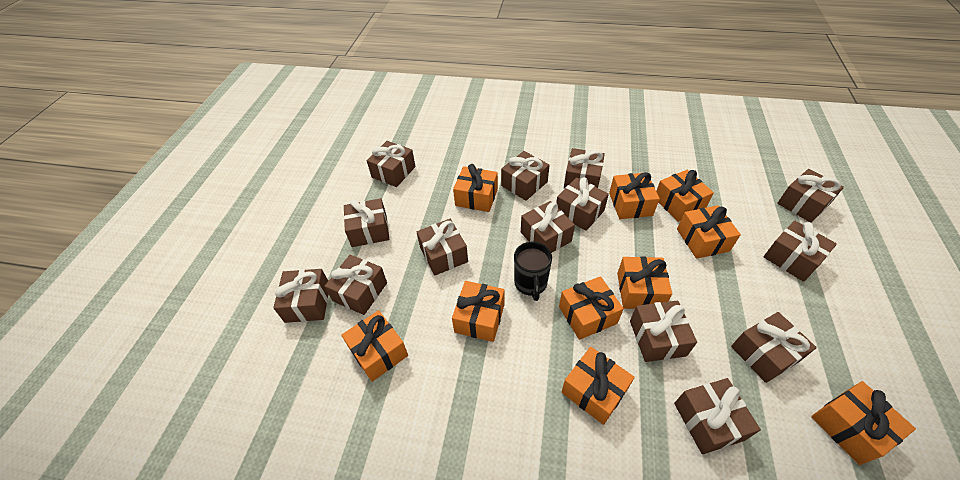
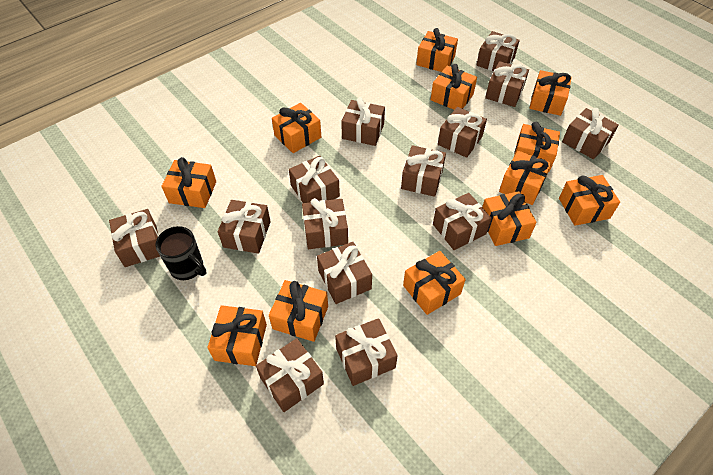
orange gift: [341,310,408,382] [452,281,505,342] [453,164,498,212] [559,276,624,340] [561,347,635,425] [609,172,660,219] [617,256,672,309] [656,170,714,222] [677,205,741,259] [811,381,916,465] = 10 -> [161,157,216,208] [207,305,267,366] [269,280,328,342] [272,103,321,153] [403,251,466,315] [416,28,458,72] [431,64,477,110] [482,191,537,246] [499,151,552,205] [514,122,560,172] [529,70,572,116] [559,175,620,226] = 12

